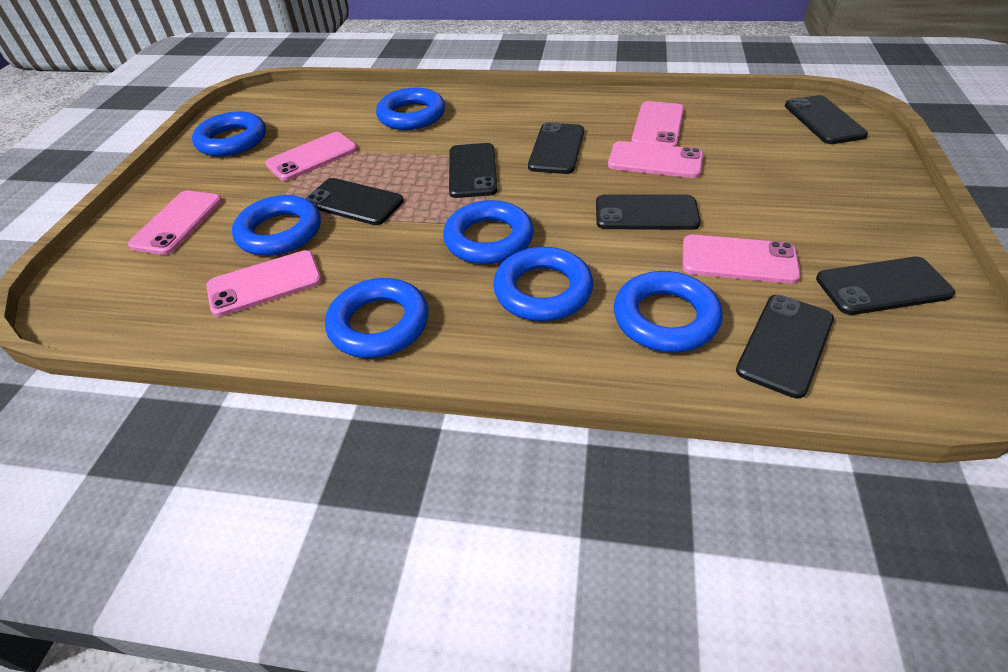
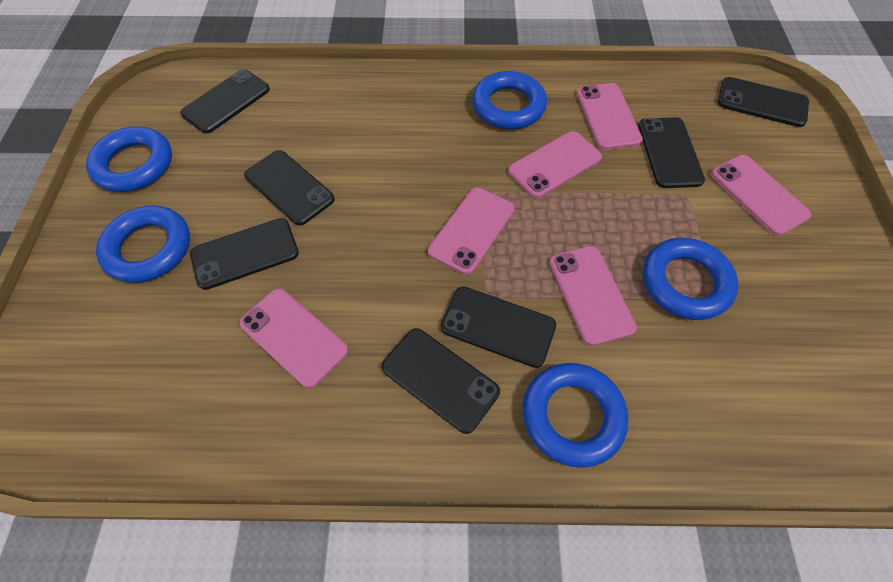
blue ring: [192,112,266,157] [232,195,321,256] [325,278,429,358] [376,88,445,130] [443,200,534,264] [493,247,593,321] [614,271,723,353] = 7 -> [86,127,172,192] [96,205,190,283] [472,71,547,129] [523,363,628,468] [643,238,738,320] = 5

